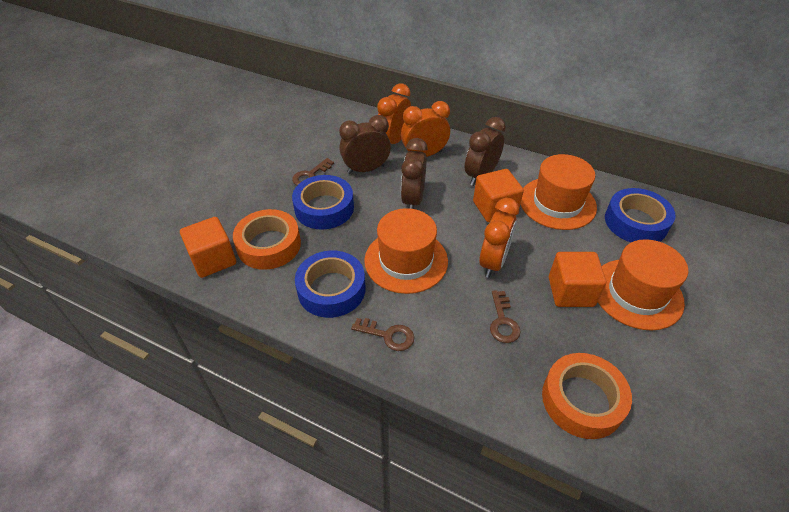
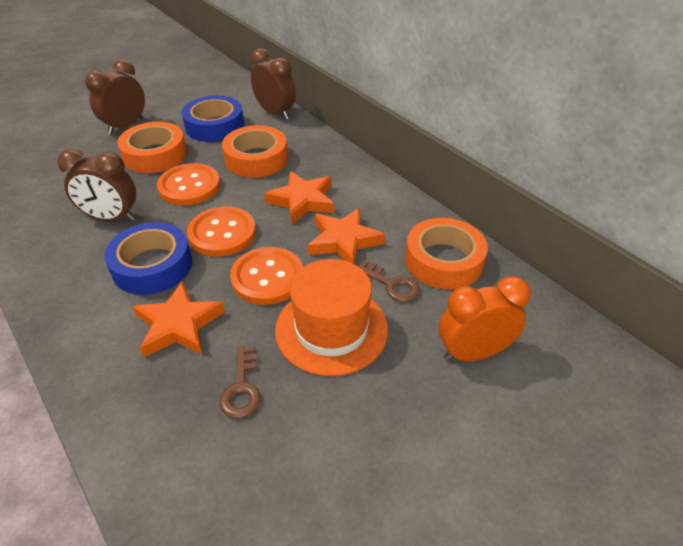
blue tape: [292,175,354,230] [295,251,366,318] [605,188,676,242] = 3 -> [104,222,192,295] [182,95,244,142] = 2
brown key: [292,158,334,185] [351,318,414,351] [490,290,520,343] = 3 -> [219,346,261,418] [357,260,420,302] = 2
orange button: none = 0 -> [157,163,220,206] [187,206,256,256] [230,247,303,305] = 3
orange clock: [377,83,411,144] [401,101,450,157] [479,198,519,278] = 3 -> [439,276,531,361] = 1
orange cube: [180,217,236,278] [473,169,524,222] [549,252,606,307] = 3 -> none = 0
orange hat: [364,208,448,294] [521,154,597,230] [598,239,688,331] = 3 -> [275,259,388,376] = 1
orange star: none = 0 -> [133,281,225,357] [264,171,334,224] [308,208,385,264] = 3
orange tape: [233,209,301,270] [542,353,632,439] = 2 -> [118,122,187,173] [222,125,288,178] [405,218,488,289] = 3

